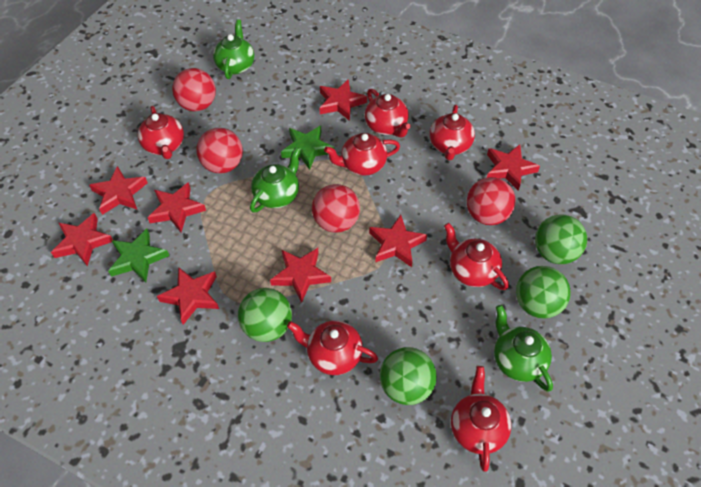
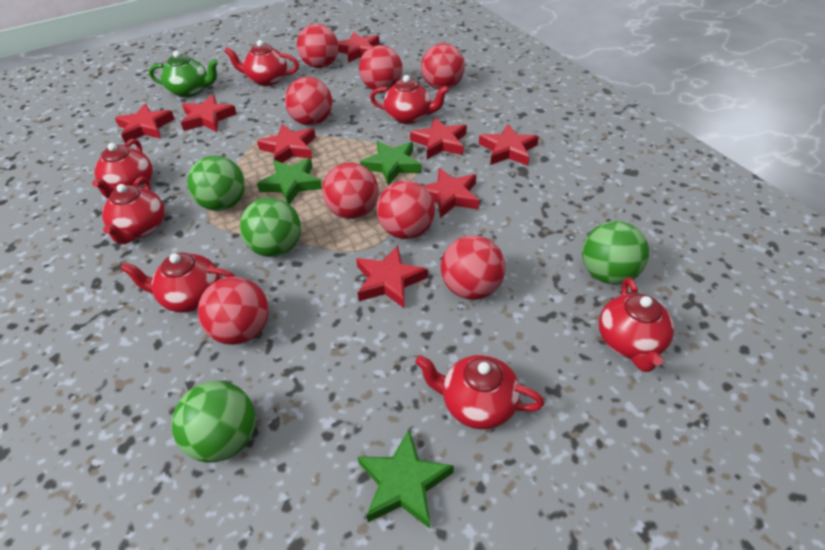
green star: [108,228,169,282] [281,126,334,170] = 2 -> [257,158,322,204] [358,430,454,529] [360,141,421,185] = 3
green teapot: [213,19,254,79] [250,147,300,213] [494,305,553,392] = 3 -> [149,51,218,98] = 1
red ball: [172,68,216,111] [197,128,243,174] [312,184,360,233] [467,177,516,225] = 4 -> [198,277,269,345] [285,77,332,126] [297,24,338,68] [322,162,379,219] [359,45,403,90] [377,180,435,239] [421,43,465,89] [441,235,506,300] = 8

